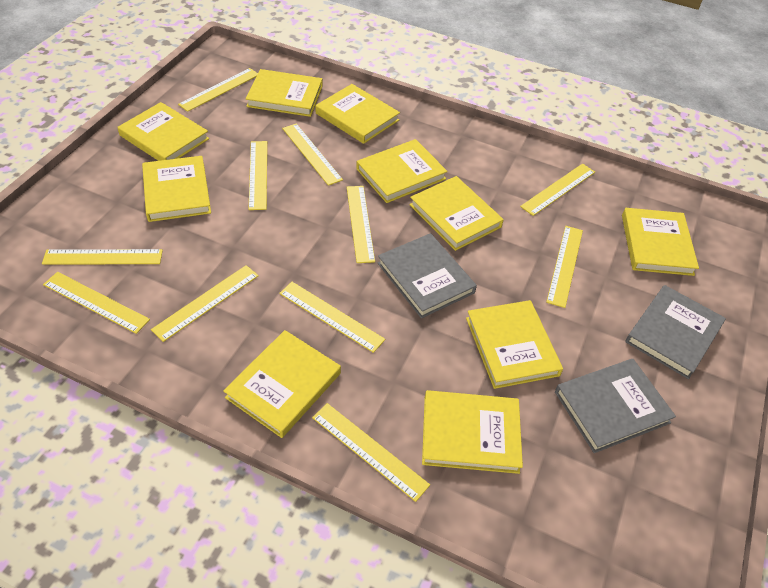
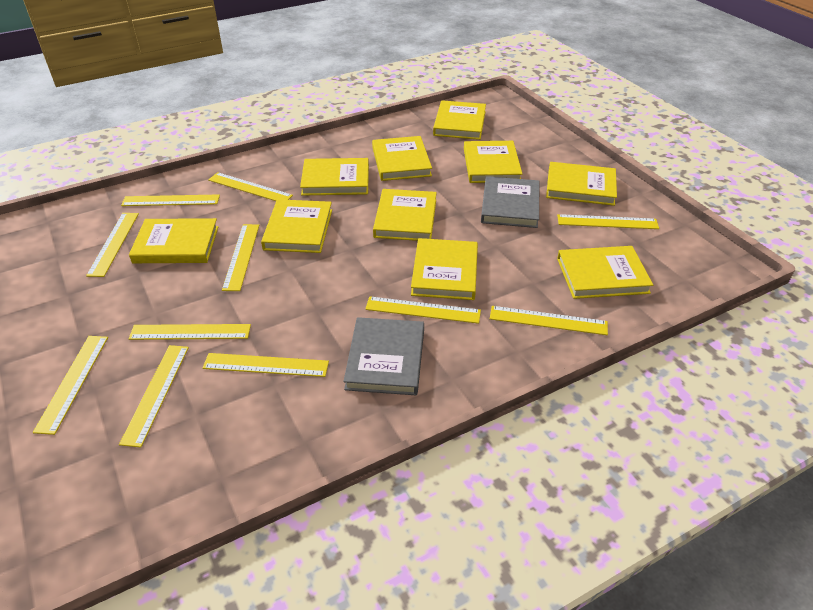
grey book: [378,233,477,318] [555,359,676,453] [626,285,726,379] = 3 -> [344,317,424,395] [481,176,539,228] = 2

